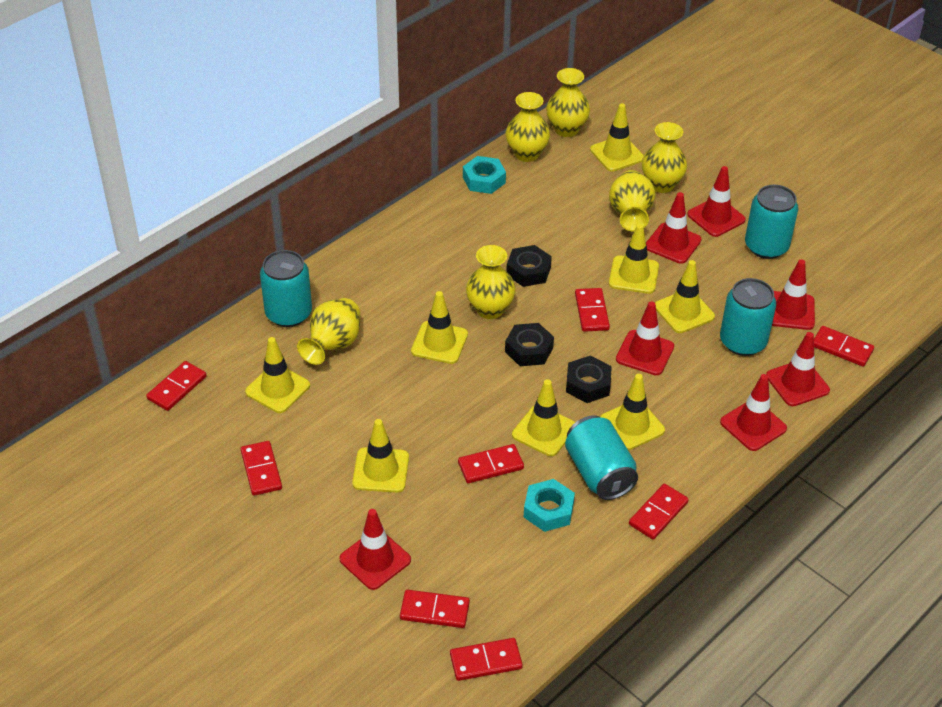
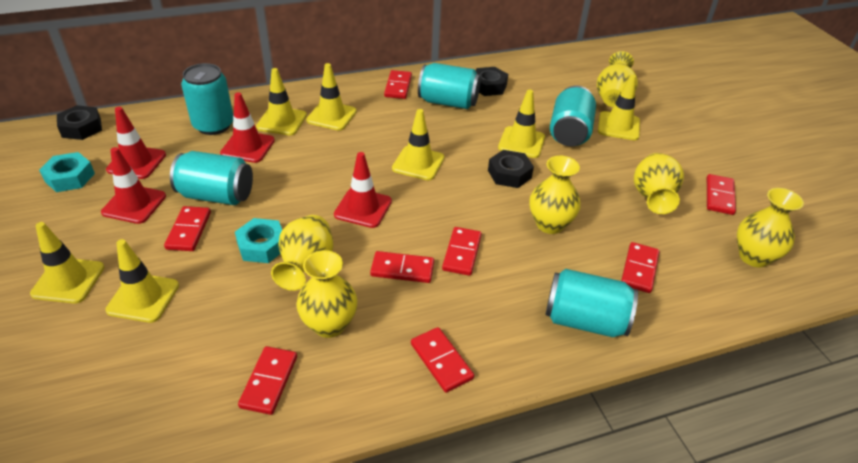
red traffic cone: [339,509,411,590] [616,301,674,375] [646,192,702,264] [687,166,746,237] [720,374,787,451] [766,332,830,406] [772,259,815,330] = 7 -> [101,147,166,224] [106,107,166,179] [220,92,275,163] [334,152,392,228] = 4
turquoise can: [260,250,312,327] [565,415,638,500] [720,278,776,356] [745,185,799,259] = 4 -> [170,151,253,205] [181,63,233,135] [418,63,481,109] [546,269,638,337] [550,85,596,146] = 5
yellow traffic cone: [245,337,310,413] [352,419,409,493] [411,291,468,364] [512,379,575,456] [590,103,644,172] [600,374,665,450] [609,224,659,294] [655,260,715,333] = 8 -> [30,222,104,304] [105,239,179,323] [256,68,307,136] [306,63,357,131] [392,109,444,180] [498,89,545,158] [598,74,640,140] = 7

